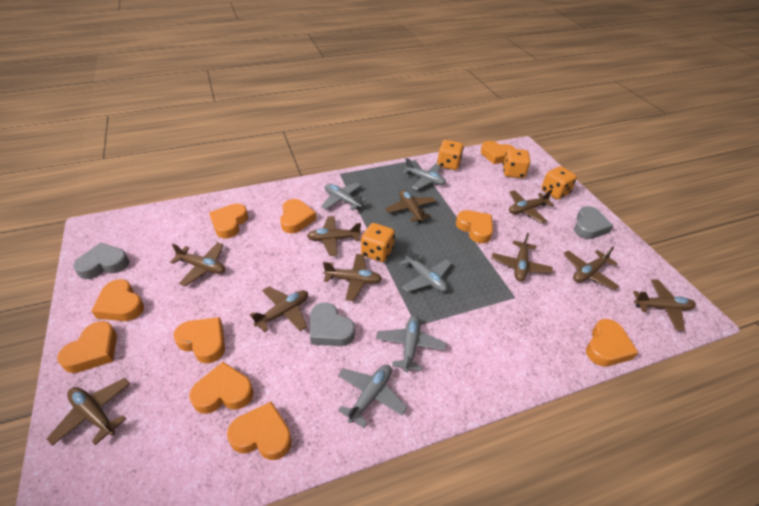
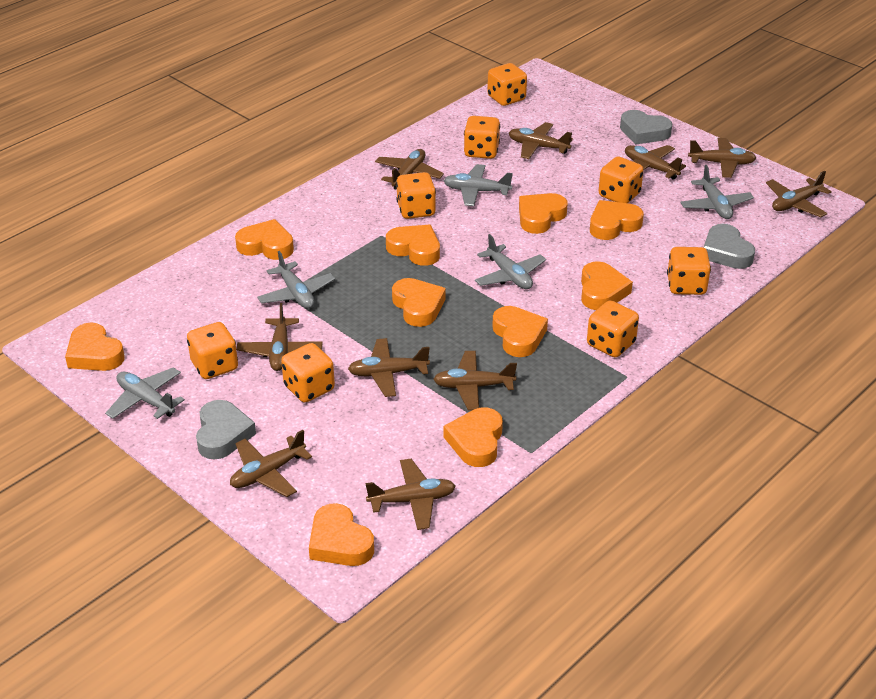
orange dice: [361,223,395,262] [437,140,464,170] [503,148,530,178] [541,166,577,199] = 4 -> [187,322,238,379] [281,343,335,402] [396,172,436,219] [464,116,500,159] [487,63,527,106] [587,301,639,357] [599,156,644,203] [667,247,711,295] = 8

